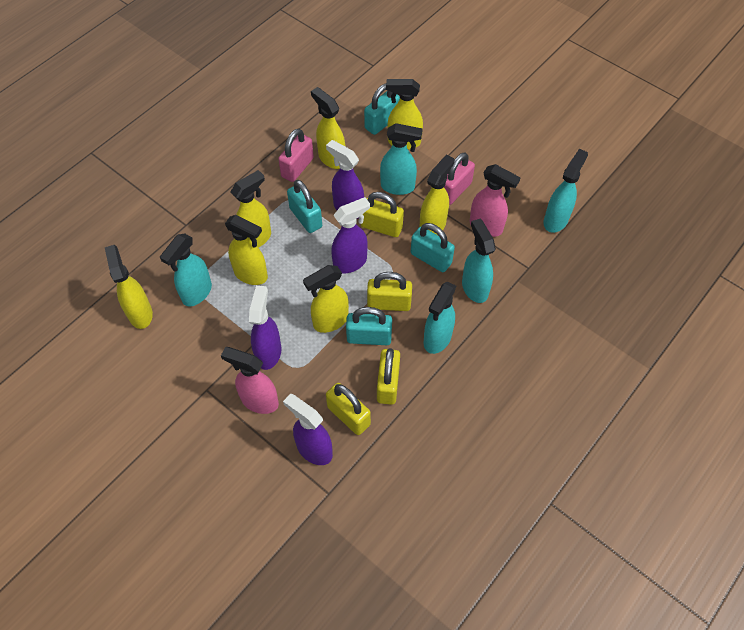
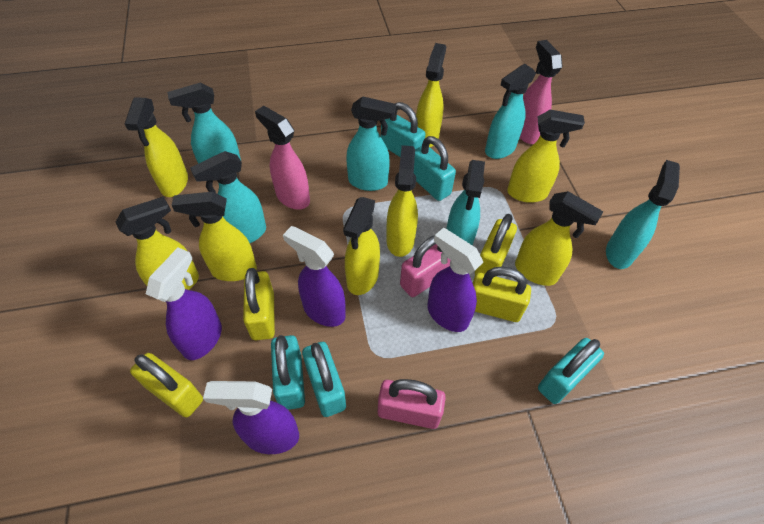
turquoise padlock: [287,180,322,233] [346,307,392,345] [364,84,400,135] [411,223,455,272] = 4 -> [271,335,305,410] [302,342,346,417] [381,102,426,157] [414,136,456,201] [538,338,604,404] = 5
turquoise spray bottle: [160,234,212,306] [380,123,423,195] [424,282,456,354] [462,219,496,303] [543,149,588,233] = 5 -> [167,82,241,164] [190,151,266,243] [346,96,396,191] [446,160,485,246] [485,64,536,159] [606,160,680,269] = 6
yellow spray bottle: [105,245,153,329] [225,215,268,285] [230,170,271,248] [303,265,349,333] [311,87,346,169] [386,79,423,150] [419,155,454,235] = 7 -> [116,196,199,290] [125,97,188,197] [171,191,257,281] [343,197,380,295] [386,145,418,257] [416,43,446,147] [507,110,585,203] [515,191,604,286] = 8

